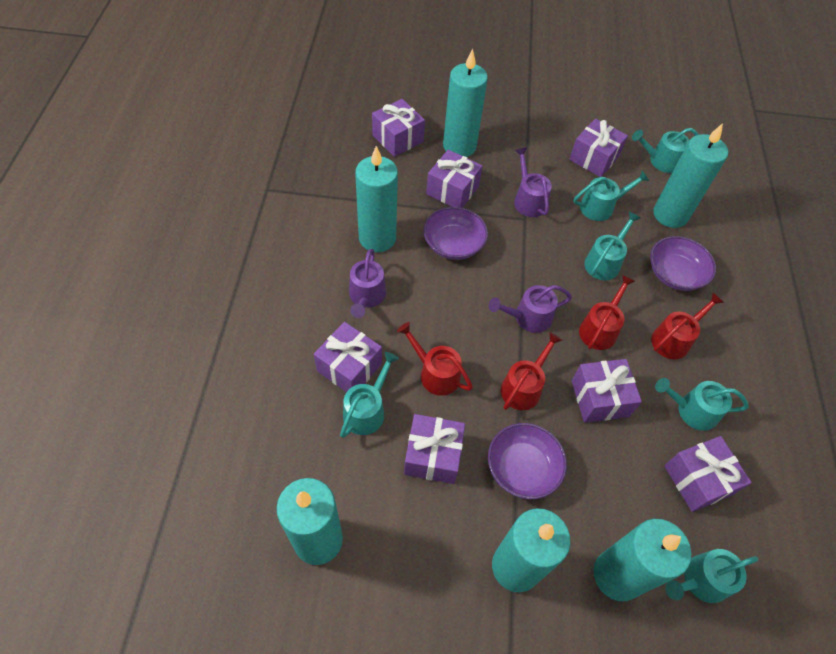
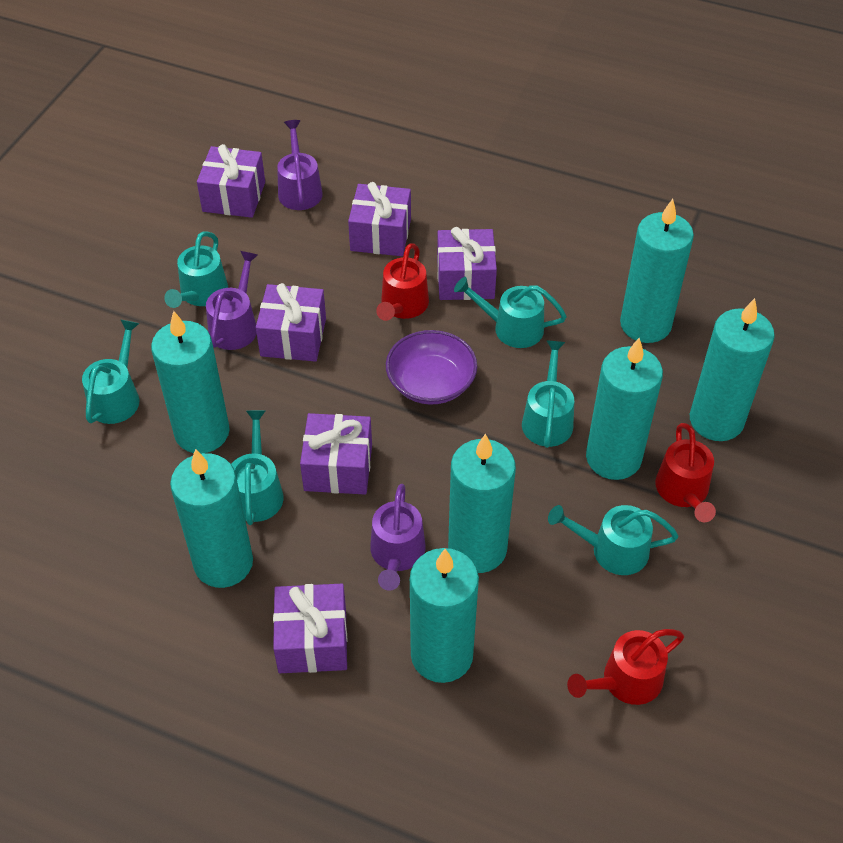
purple bowl: [423,207,488,260] [488,423,567,499] [650,236,716,291] = 3 -> [386,330,478,405] = 1
purple gift: [314,322,382,392] [372,99,425,157] [404,414,465,484] [426,150,483,208] [569,118,628,177] [572,359,642,423] [664,436,752,512] = 7 -> [197,144,265,218] [256,283,326,362] [273,584,347,673] [300,413,372,495] [348,182,411,256] [437,227,497,300] = 6
red watering can: [397,322,473,396] [501,332,563,410] [579,275,635,350] [651,293,724,359] = 4 -> [376,243,429,321] [567,629,684,705] [655,423,716,522] = 3
turquoise candle: [277,478,343,565] [355,146,398,252] [443,49,488,157] [492,508,571,592] [594,519,691,601] [654,123,728,228] = 6 -> [151,311,230,454] [170,449,253,588] [410,548,479,683] [448,434,516,573] [586,338,663,480] [620,199,694,343] [690,298,775,441] = 7

